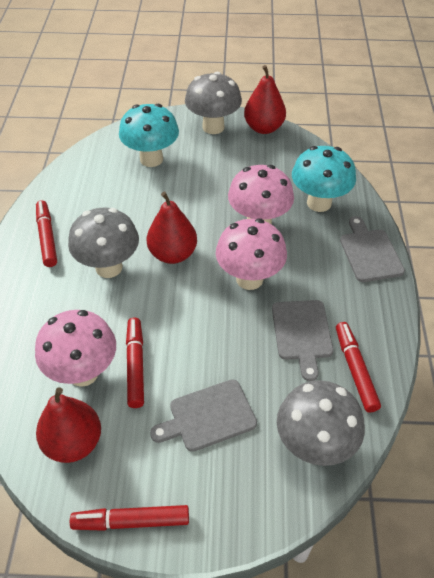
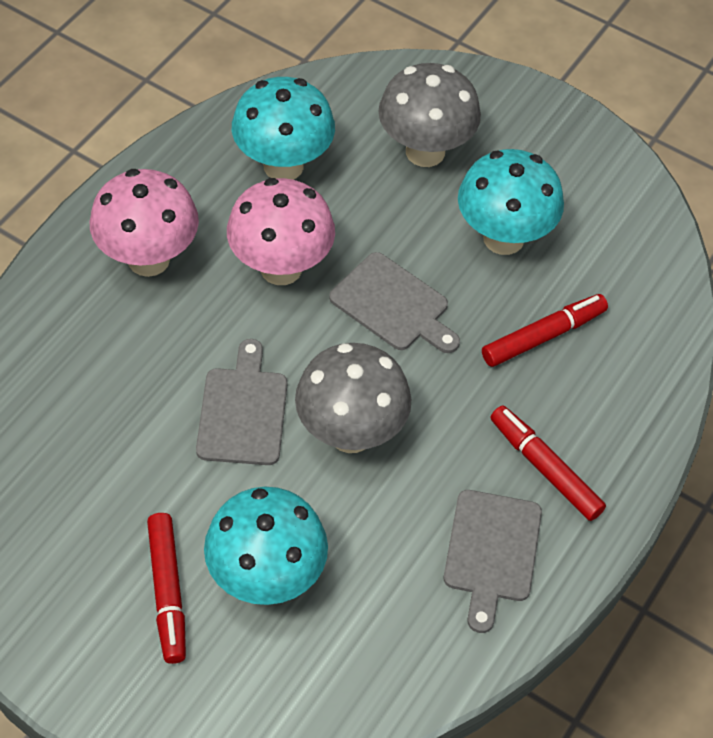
grey mushroom: [68,208,139,278] [185,72,242,134] [277,380,365,466] = 3 -> [295,343,411,453] [378,63,481,167] = 2
pink mushroom: [35,310,116,387] [216,218,287,290] [228,165,294,225] = 3 -> [89,169,199,277] [227,178,335,285] = 2
red marker: [36,200,57,267] [70,505,189,531] [126,318,144,408] [336,322,381,413] = 4 -> [147,513,186,664] [482,294,608,367] [490,405,606,521] = 3
red pear: [36,387,101,463] [147,192,197,264] [244,65,286,134] = 3 -> none = 0
turquoise mushroom: [119,104,179,167] [292,146,356,212] = 2 -> [204,487,328,605] [232,77,335,180] [458,149,564,255] = 3

